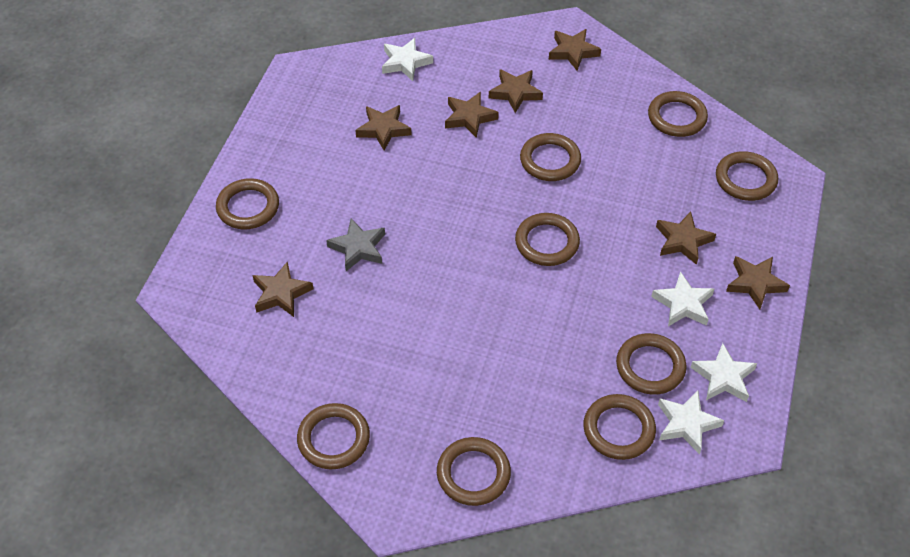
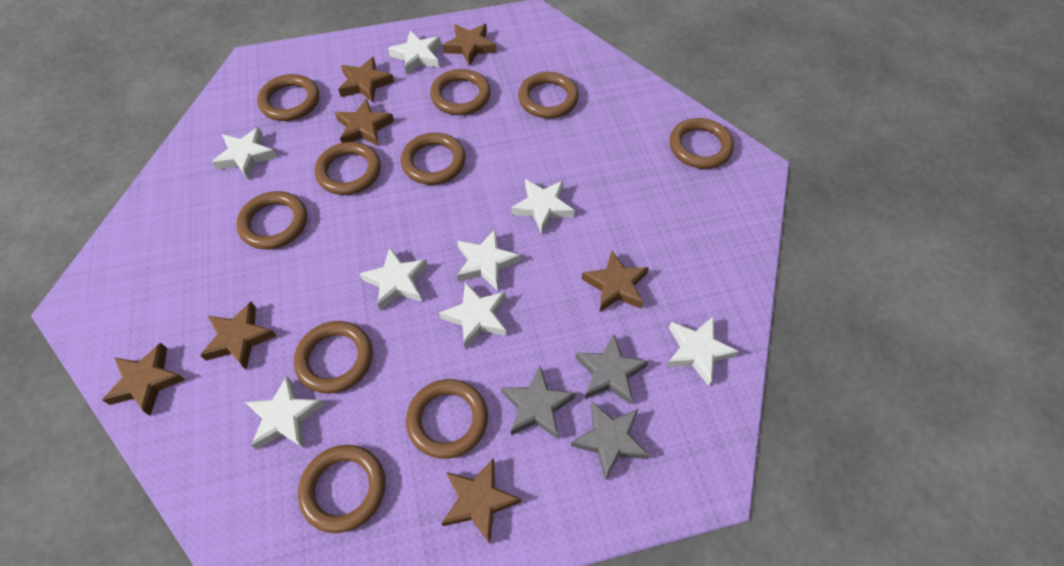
brown ring: [216,178,279,229] [297,403,370,469] [437,437,511,506] [515,213,580,266] [520,133,581,181] [583,394,656,460] [616,333,687,395] [648,91,708,137] [716,151,778,201] = 9 -> [236,191,307,249] [257,74,319,121] [294,321,373,394] [298,445,385,533] [315,142,381,195] [401,132,466,185] [406,379,488,459] [430,69,491,115] [518,72,579,118] [670,118,734,169] = 10
grey star: [326,218,385,271] = 1 -> [501,366,575,439] [571,402,649,481] [575,334,649,405] = 3
white star: [382,38,433,81] [651,271,714,326] [658,391,724,455] [690,343,757,402] = 4 -> [212,127,277,179] [245,376,324,450] [360,248,428,310] [388,31,441,74] [439,282,506,349] [457,230,520,291] [511,179,574,235] [667,317,739,386] = 8

